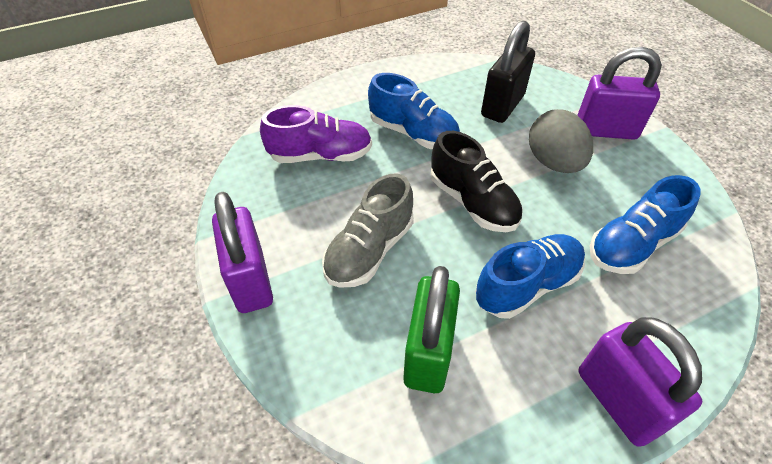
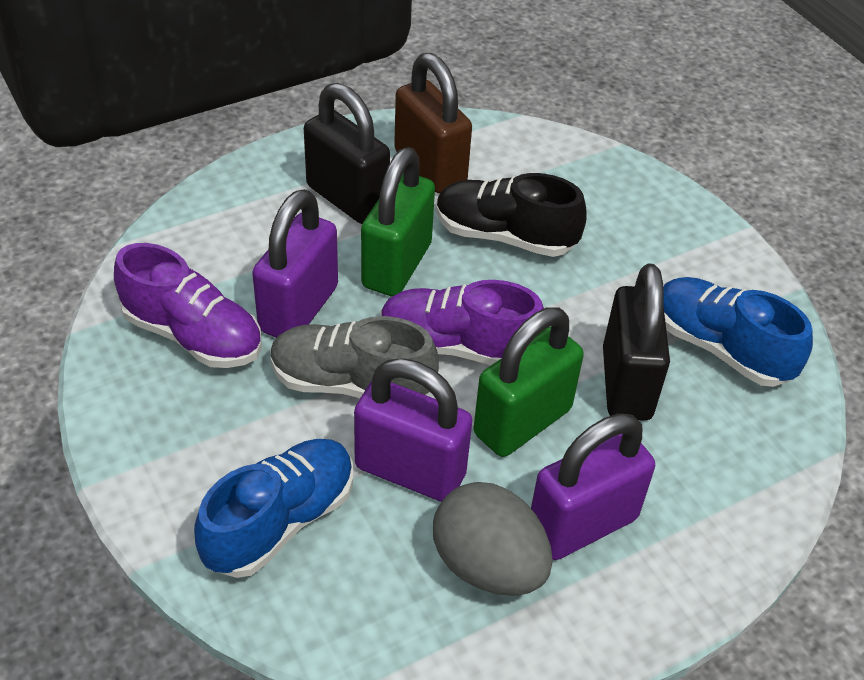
black padlock: [481,20,535,123] = 1 -> [304,83,390,224] [603,263,670,421] = 2
blue shoe: [368,73,460,149] [475,234,585,319] [590,175,701,274] = 3 -> [194,439,353,578] [663,277,813,387] = 2
brown padlock: none = 0 -> [394,53,472,194] = 1
green padlock: [403,266,460,393] = 1 -> [361,147,435,297] [474,307,584,457] = 2
purple shoe: [260,105,372,163] = 1 -> [114,243,262,368] [380,280,544,365] = 2

